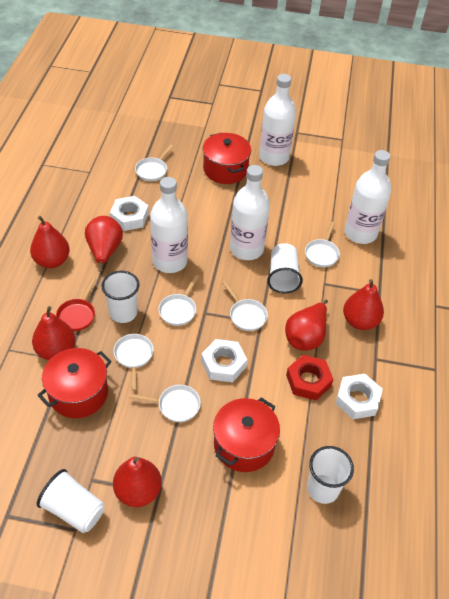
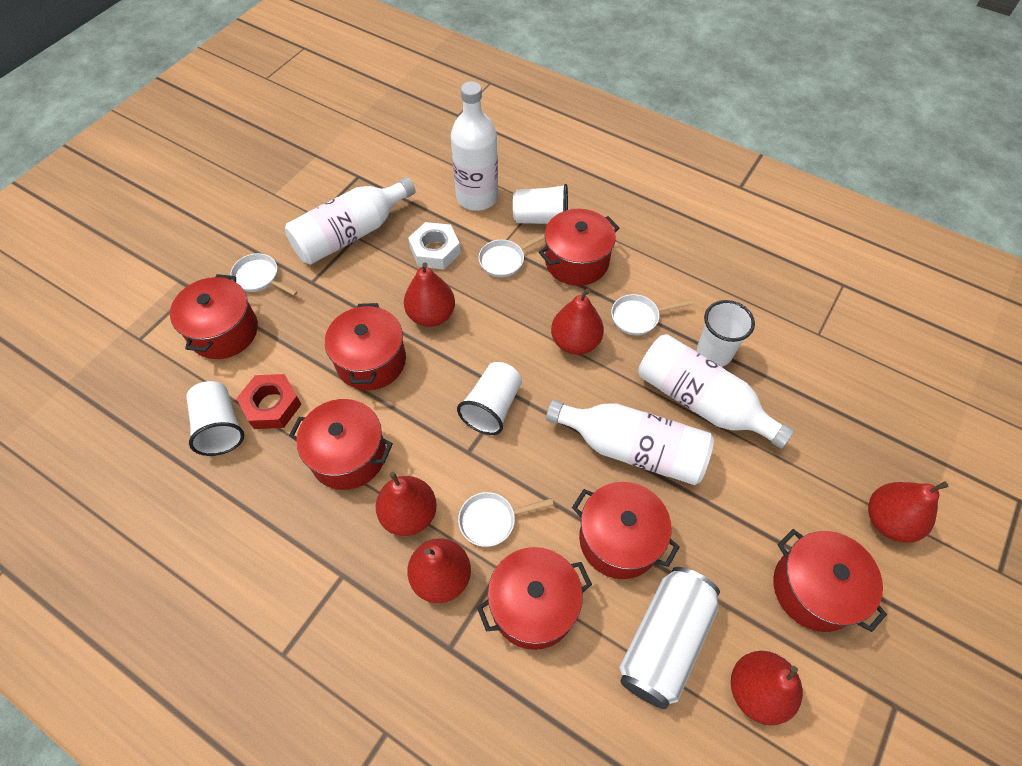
red pan: [56,278,96,331] = 1 -> none = 0
red pot: [37,348,112,418] [203,133,251,184] [213,398,280,472] = 3 -> [170,274,258,359] [289,399,393,490] [325,303,406,390] [477,547,592,650] [539,209,619,286] [572,482,680,579] [773,529,887,632] = 7
white can: none = 0 -> [619,567,720,709] = 1
white nut: [110,196,149,231] [201,339,247,382] [335,374,383,419] = 3 -> [408,222,461,269] = 1
white pan: [114,334,154,391] [129,385,201,422] [135,144,173,181] [158,275,199,326] [223,281,268,331] [305,222,340,267] = 6 -> [230,253,298,296] [458,492,554,547] [478,233,545,277] [611,294,692,335] = 4

